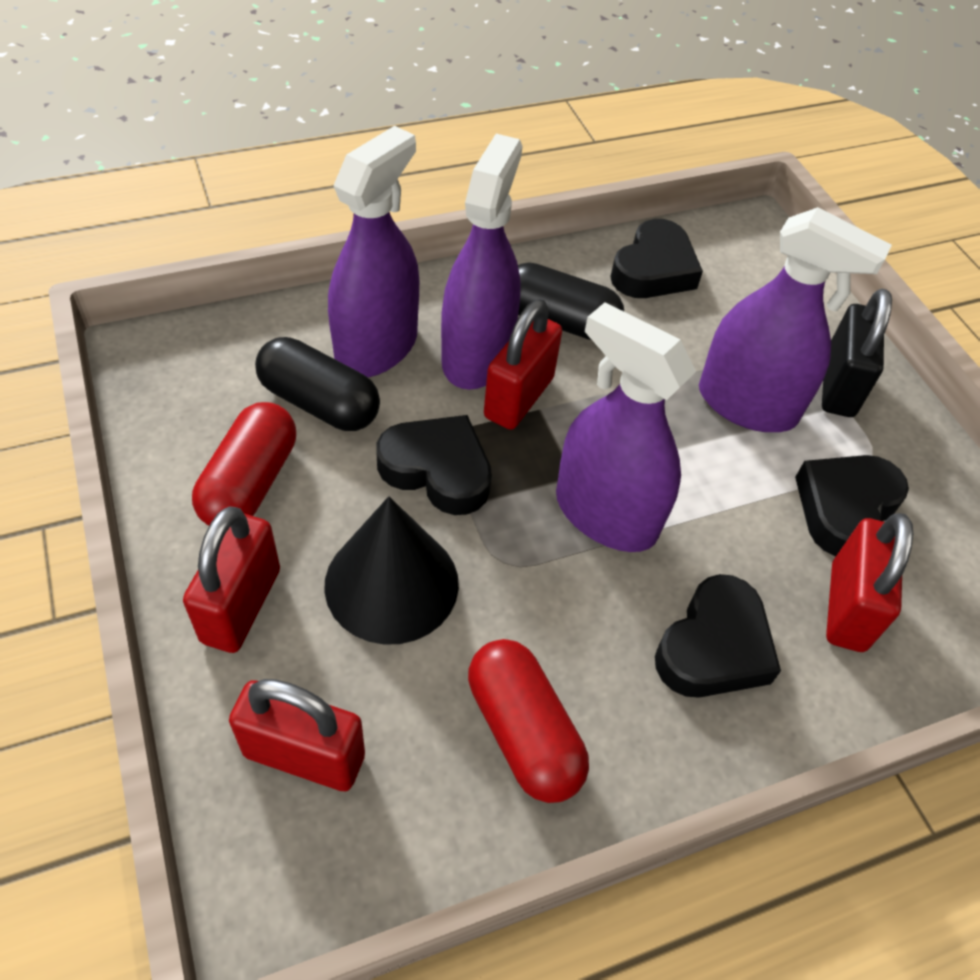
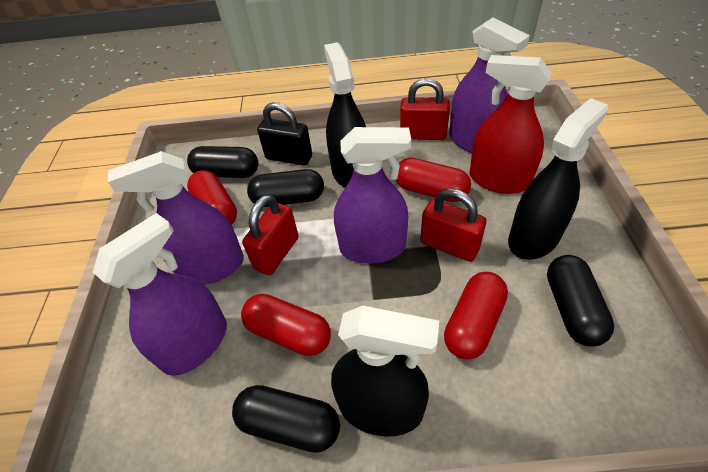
black capsule: [255,337,380,431] [518,262,624,340] = 2 -> [187,146,258,178] [232,385,340,453] [247,169,324,207] [547,255,614,346] = 4
black cone: [324,496,459,645] = 1 -> none = 0
black heart: [376,415,492,515] [611,219,703,298] [655,574,781,698] [795,455,909,556] = 4 -> none = 0
black spray bottle: none = 0 -> [324,42,366,188] [331,306,439,437] [508,98,608,260] = 3
red capsule: [192,402,296,526] [468,639,589,803] = 2 -> [187,170,237,225] [241,294,331,356] [396,158,471,202] [444,272,508,360] = 4
red padlock: [183,506,280,653] [229,679,365,791] [484,299,562,430] [826,513,913,652] = 4 -> [242,195,299,275] [400,78,450,140] [420,188,486,262] = 3
red spray bottle: none = 0 -> [469,55,552,194] = 1

